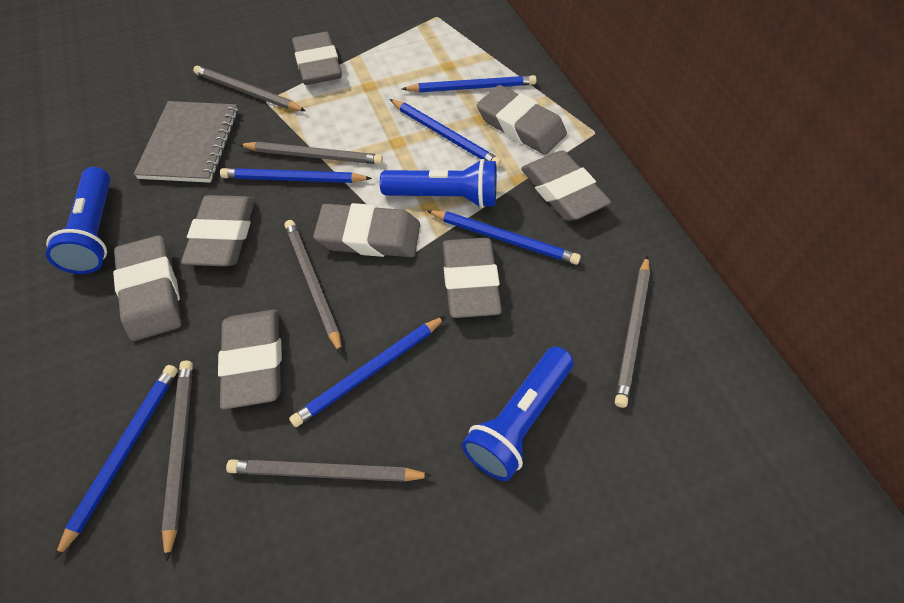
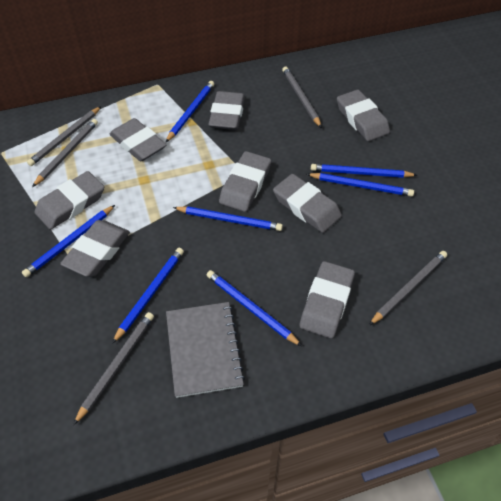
blue flashlight: [46,167,110,274] [380,159,497,208] [462,347,574,481] = 3 -> none = 0
blue pencil: [55,365,178,560] [220,168,372,183] [289,316,446,427] [390,99,502,168] [402,75,536,92] [426,210,581,265] = 6 -> [22,205,115,277] [112,248,184,344] [166,81,214,142] [173,206,283,231] [206,270,302,346] [307,173,414,197] [311,164,417,178] = 7
grey pencil: [161,361,193,562] [193,66,306,111] [226,459,432,482] [239,142,383,164] [285,220,342,354] [615,256,650,408] = 6 -> [27,106,101,166] [32,119,98,187] [73,312,154,425] [282,67,322,128] [369,251,447,325] = 5

